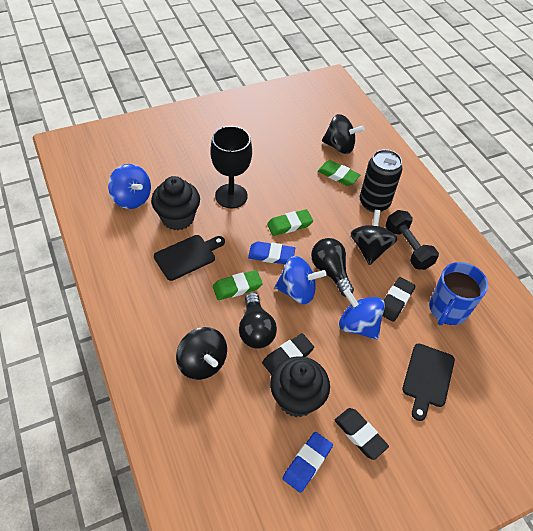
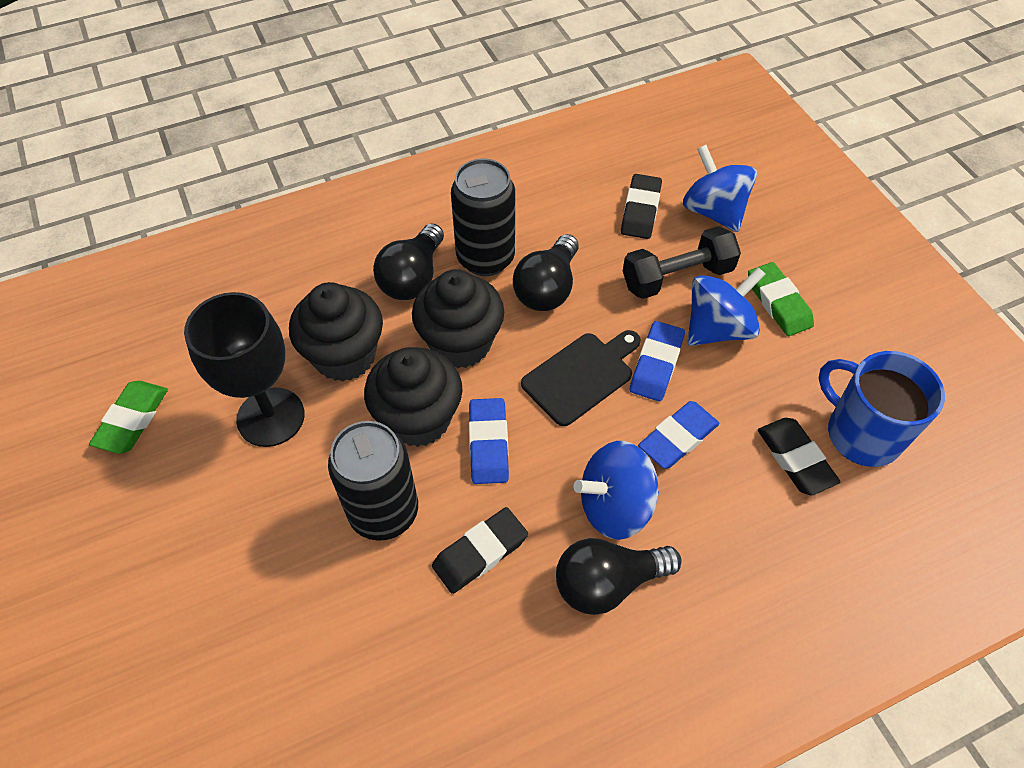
black can: [360,149,402,212] = 1 -> [328,421,418,541] [451,159,515,276] = 2
black cupcake: [151,176,200,230] [270,357,330,417] = 2 -> [289,282,383,382] [364,347,463,447] [412,269,504,368] = 3
black cutting board: [154,235,225,281] [402,343,455,421] = 2 -> [521,330,641,426] = 1
black light bulb: [239,292,277,348] [311,238,354,297] = 2 -> [373,223,444,300] [513,234,578,311] [556,538,682,615] = 3
black spinning top: [176,327,227,380] [322,114,365,154] [351,210,397,265] = 3 -> none = 0
blue eraser: [248,241,295,264] [283,432,333,493] = 2 -> [469,398,509,484] [630,321,685,401] [638,401,719,469] = 3
green eraser: [213,270,263,300] [267,209,313,236] [318,160,360,186] = 3 -> [89,381,168,454] [748,262,814,336] = 2

